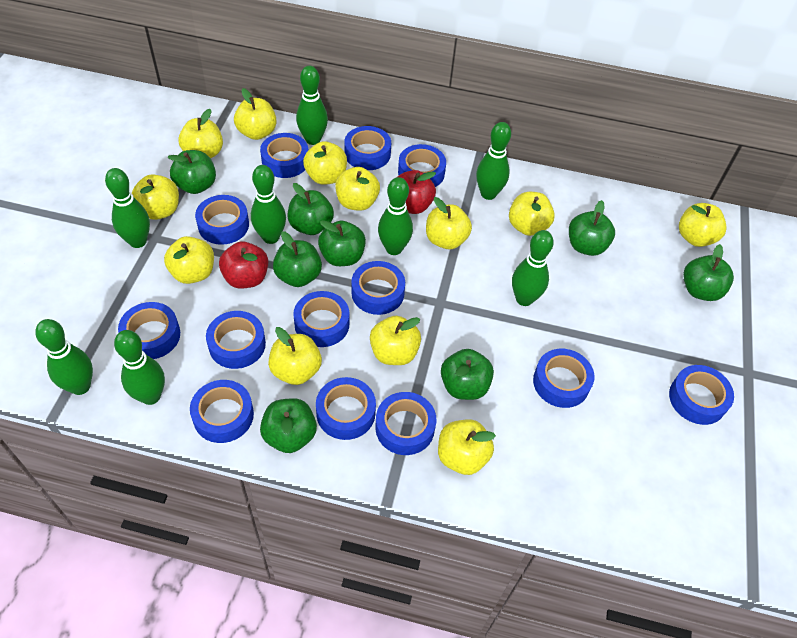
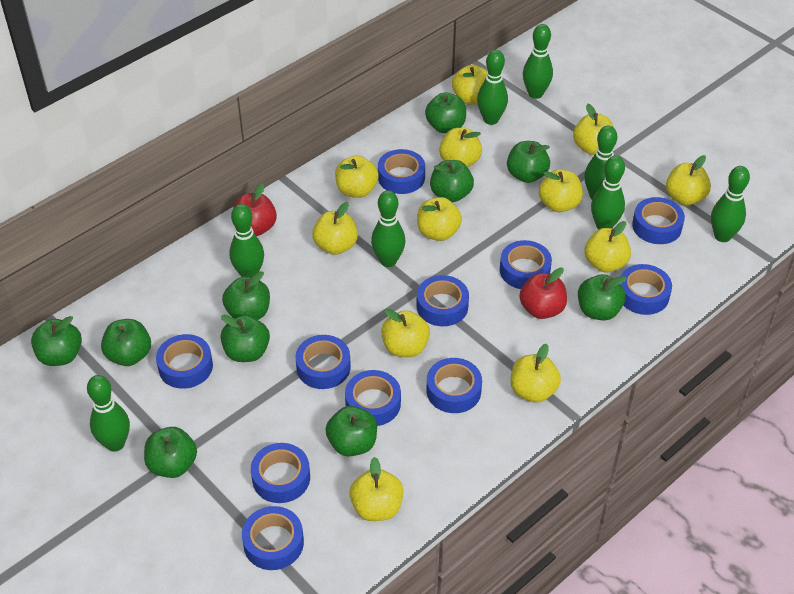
blue tape: [118,302,180,359] [190,380,254,443] [195,195,249,245] [206,311,266,369] [260,133,308,178] [293,291,349,347] [316,377,376,440] [345,126,391,170] [351,261,405,315] [376,392,436,455] [398,144,446,187] [533,349,595,408] [669,365,734,425] = 13 -> [156,334,213,389] [242,506,304,570] [251,443,310,503] [295,335,351,389] [345,370,401,426] [378,149,425,194] [416,275,469,326] [426,358,482,413] [500,240,552,289] [620,264,672,315] [632,197,685,244] = 11
green apple: [167,150,216,194] [260,398,317,453] [273,231,322,287] [288,183,334,235] [318,220,366,266] [441,349,494,400] [569,200,615,256] [683,244,734,301] = 8 -> [31,316,82,366] [101,319,151,366] [144,427,197,478] [221,315,270,362] [222,271,270,320] [326,406,377,456] [425,93,466,133] [430,160,474,202] [507,141,550,183] [578,274,627,320] = 10

